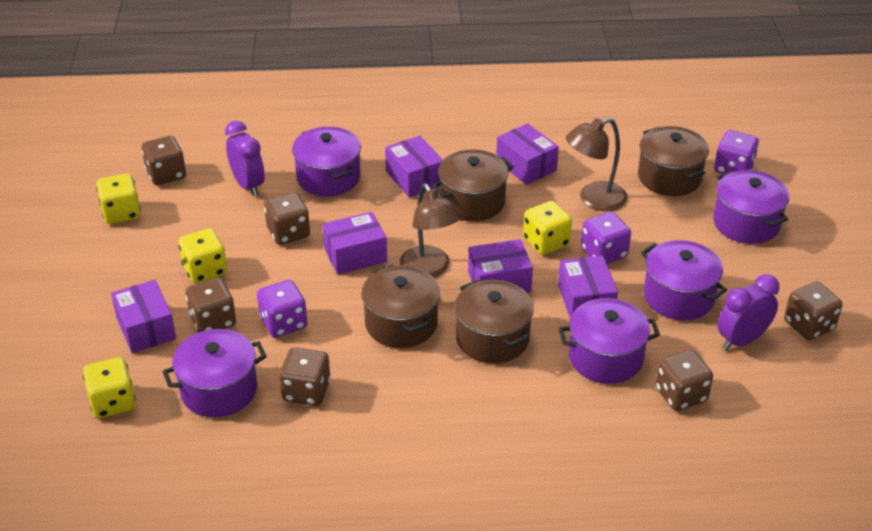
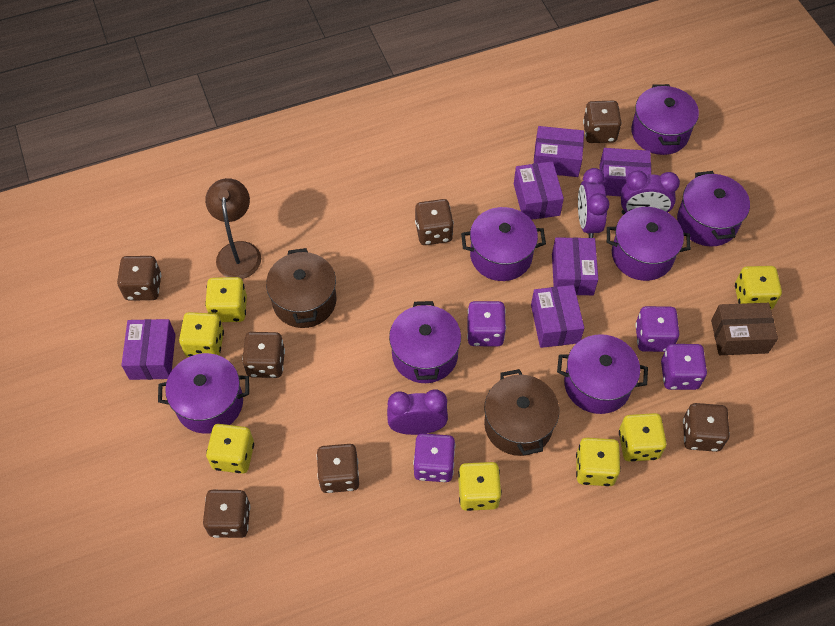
brown box: none = 0 -> [711,303,778,355] = 1
brown dice: [142,136,186,185] [186,278,236,333] [264,192,310,245] [279,347,331,406] [655,350,713,411] [784,282,842,340] = 6 -> [117,256,161,300] [203,490,250,538] [242,332,285,378] [317,444,359,493] [415,199,454,245] [583,101,622,143] [683,403,730,452] = 7
brown lamp: [400,183,461,278] [566,118,627,211] = 2 -> [205,178,261,279] = 1
brown pot: [361,265,440,348] [432,149,514,221] [454,280,534,364] [638,126,709,196] = 4 -> [266,248,336,328] [484,369,559,456] = 2
purple clock: [225,121,265,196] [717,274,779,350] = 2 -> [387,389,448,435] [578,168,609,238] [621,170,680,214] = 3
purple dice: [257,280,307,338] [581,212,631,264] [714,130,759,174] = 3 -> [413,433,455,482] [467,301,506,346] [635,306,679,352] [661,344,707,390] = 4
purple pot: [162,329,267,417] [292,127,361,196] [558,298,660,384] [641,240,727,320] [713,170,789,244] = 5 -> [158,353,249,433] [389,301,461,383] [461,207,546,281] [557,334,648,414] [607,207,691,281] [631,84,699,155] [677,171,750,246] = 7
yellow dice: [83,357,136,418] [96,173,141,224] [178,228,227,283] [523,201,572,255] = 4 -> [179,312,224,357] [205,277,247,322] [206,424,254,474] [458,462,502,511] [576,438,621,486] [619,413,667,462] [735,266,782,310] = 7

